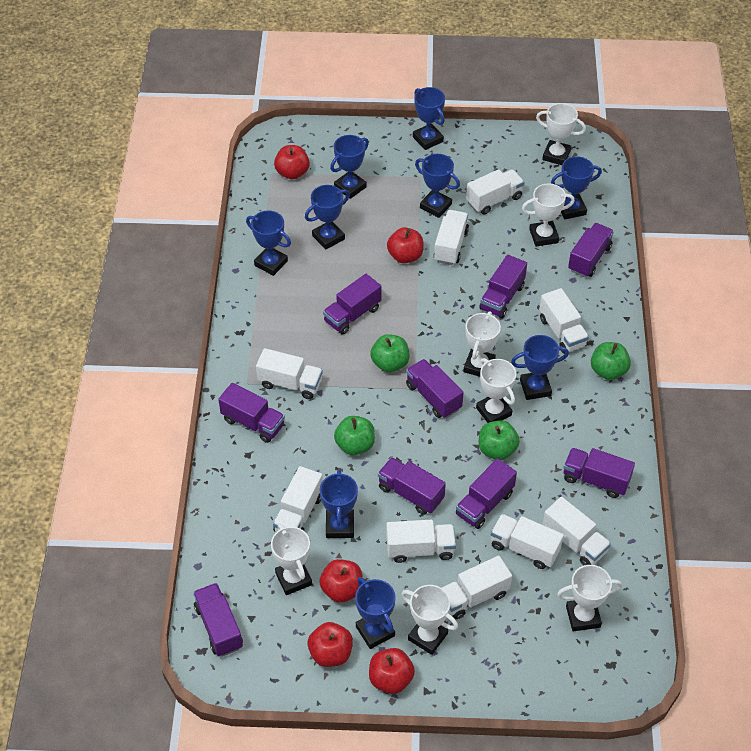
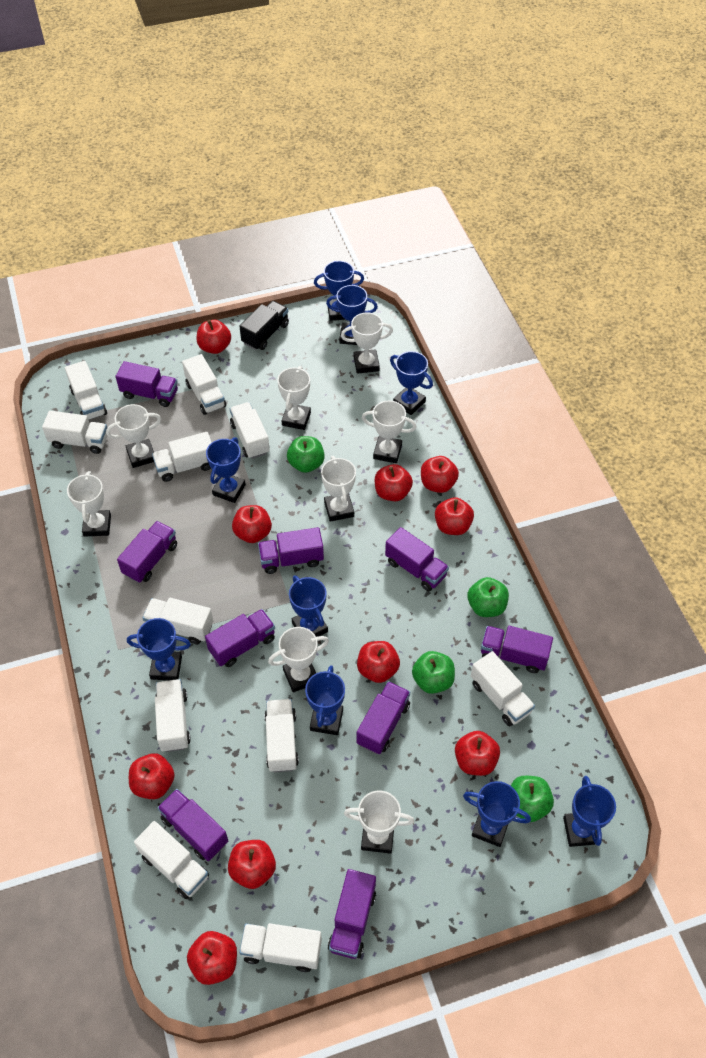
black truck: none = 0 -> [239,301,289,350] = 1
red apple: [274,145,310,180] [308,622,353,667] [319,559,363,603] [369,648,415,694] [387,227,424,263] = 5 -> [129,753,175,799] [187,931,237,985] [197,320,231,354] [228,840,276,889] [232,505,272,543] [357,641,400,683] [375,464,413,501] [421,456,459,493] [435,497,474,535] [455,731,500,776] = 10
white trophy: [271,524,312,595] [401,585,458,655] [463,311,501,377] [476,358,516,423] [522,183,575,246] [536,103,586,165] [557,565,622,631] = 7 -> [67,471,111,537] [106,404,161,468] [268,627,329,692] [277,366,311,430] [321,456,356,522] [341,313,393,374] [344,791,414,854] [362,400,416,463] = 8
white truck: [256,348,323,399] [273,466,323,532] [386,520,456,563] [434,210,469,265] [442,556,512,619] [466,169,524,215] [491,514,564,569] [539,288,589,354] [542,497,611,566] = 9 -> [42,411,107,454] [65,361,107,420] [134,821,209,899] [142,598,213,644] [152,432,212,482] [155,679,191,752] [182,354,226,415] [230,402,270,459] [239,923,322,972] [264,699,299,772] [471,651,535,726] = 11

